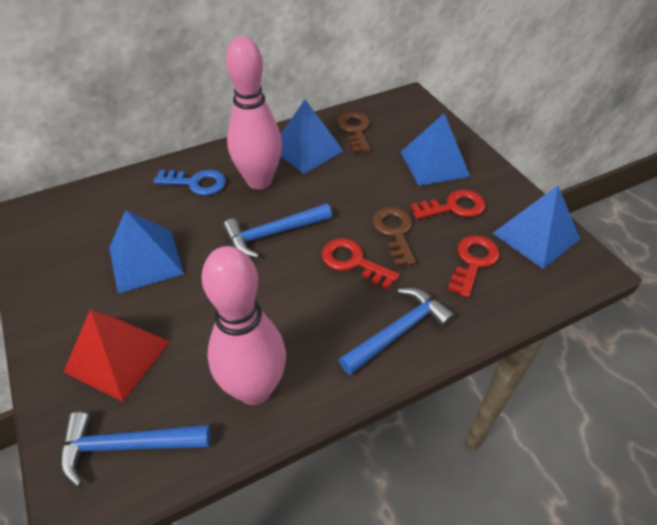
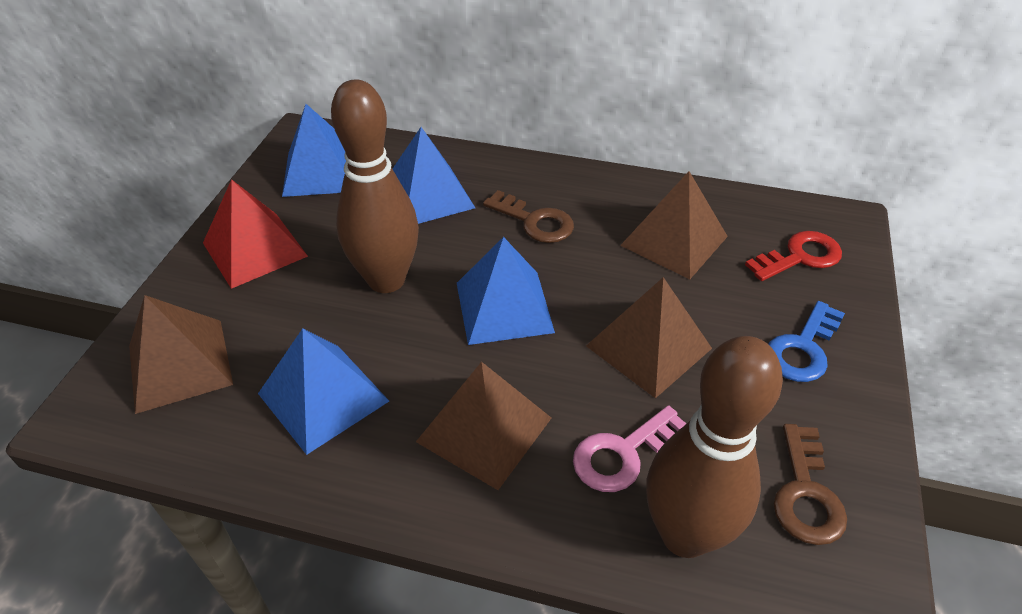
blue hammer: [61,412,211,487] [223,204,332,258] [339,288,455,375] = 3 -> none = 0
brown bowling pin: none = 0 -> [331,80,419,293] [646,336,783,558] = 2
brown pyramid: none = 0 -> [129,295,233,414] [416,362,551,490] [586,277,712,398] [620,171,728,279] = 4
pink bowling pin: [202,246,286,405] [226,37,282,190] = 2 -> none = 0
pink key: none = 0 -> [573,405,686,492] = 1
red key: [322,238,399,290] [411,190,485,219] [448,235,500,298] = 3 -> [745,231,842,281] = 1

